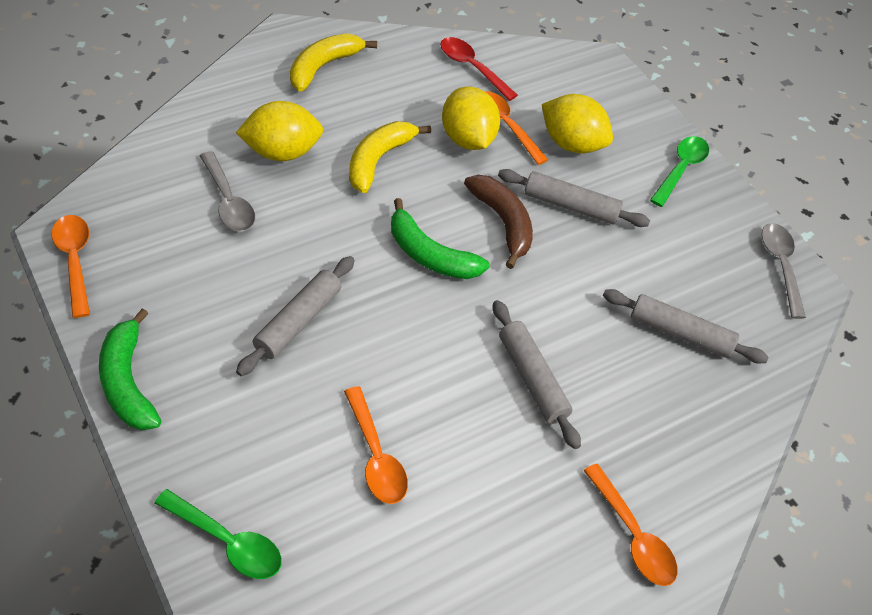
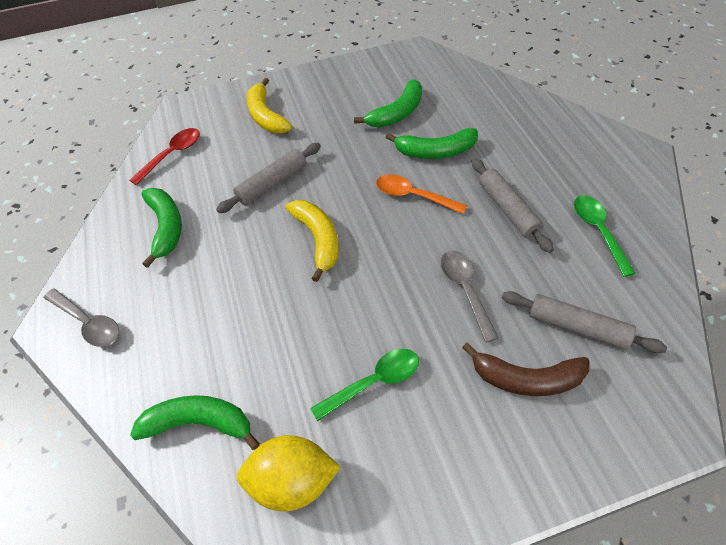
green banana: [99,308,161,430] [391,198,489,279] = 2 -> [130,395,260,450] [141,188,182,268] [354,79,422,127] [386,128,478,159] = 4
grey rolling pin: [236,256,355,376] [493,300,581,449] [498,169,650,227] [603,289,768,363] = 4 -> [216,143,321,213] [471,158,554,253] [502,291,667,353] = 3
orange spoon: [52,215,90,318] [344,386,408,504] [484,91,548,165] [583,464,677,586] = 4 -> [376,174,467,214] = 1
yellow lemon: [236,101,323,161] [442,87,500,150] [542,94,613,153] = 3 -> [237,435,341,512] = 1

